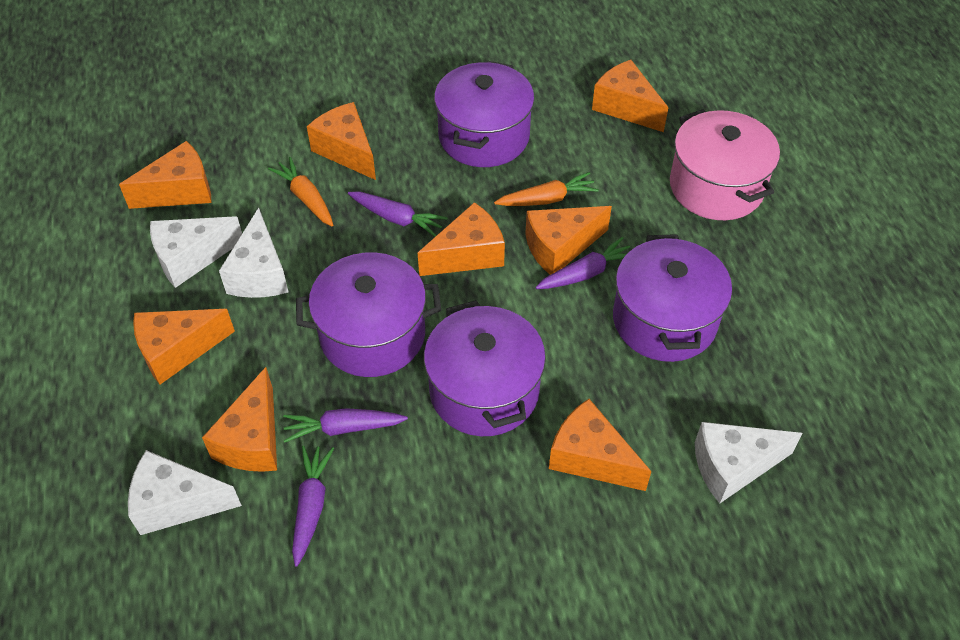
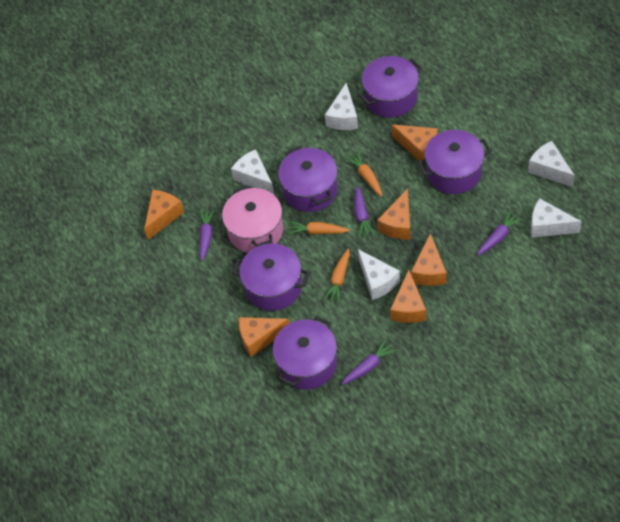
orange carrot: [268,157,333,226] [494,172,599,206] = 2 -> [288,221,350,235] [324,248,350,303] [345,151,383,196] = 3
orange cheese: [119,141,211,209] [133,309,235,384] [202,367,277,472] [307,102,376,180] [418,202,505,276] [525,206,612,275] [549,399,652,491] [592,60,668,132] = 8 -> [144,190,184,240] [239,317,290,357] [377,189,411,240] [390,270,426,323] [392,124,438,164] [411,233,447,286] = 6
purple pot: [296,252,441,377] [424,300,546,436] [434,61,534,167] [613,234,732,362] = 4 -> [232,243,310,311] [273,316,337,390] [278,146,338,212] [358,56,422,118] [417,130,491,194] = 5
white cheese: [128,450,242,535] [150,216,242,288] [219,208,289,298] [695,422,803,503] = 4 -> [231,149,274,195] [325,83,358,130] [358,249,400,300] [528,141,575,187] [531,198,582,238] = 5

